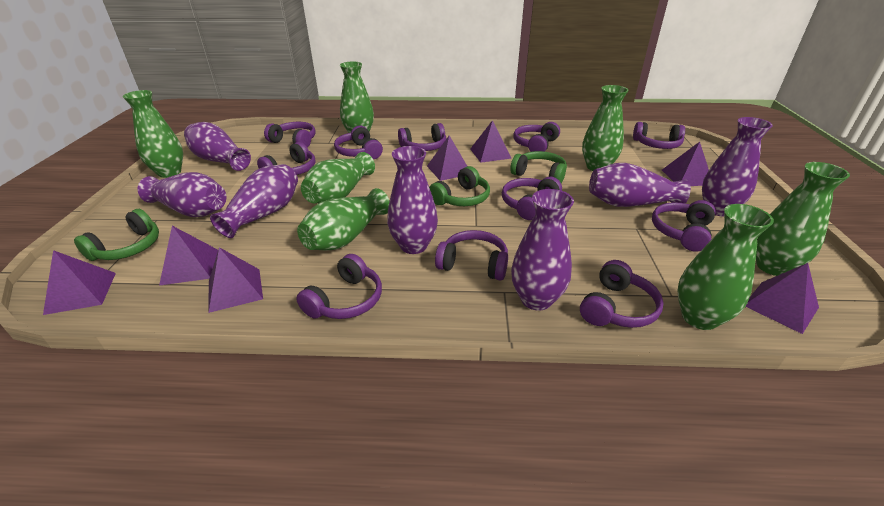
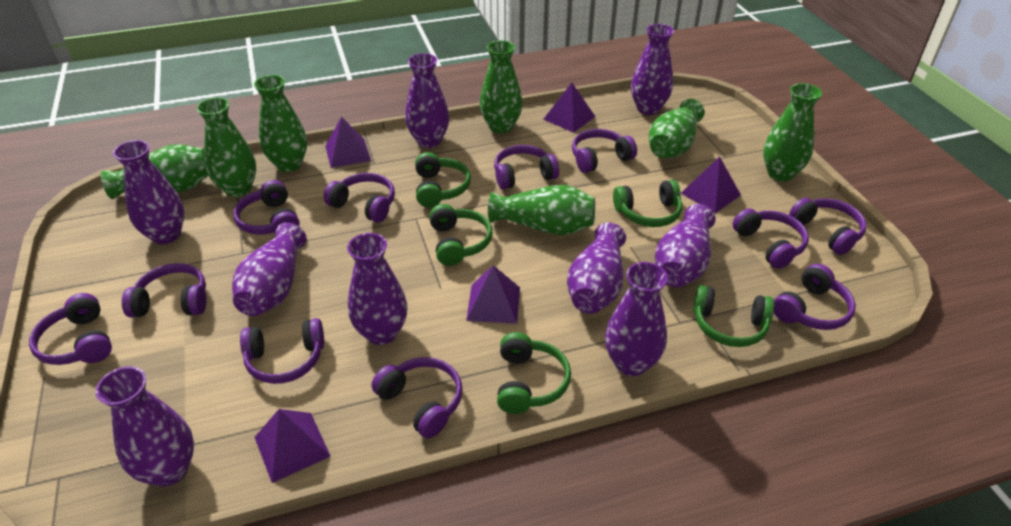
green headphones: [74,209,159,261] [429,166,490,206] [510,151,567,183] = 3 -> [415,152,471,207] [429,204,493,266] [497,332,571,414] [613,180,682,227] [693,285,774,347] = 5
purple pyramid: [43,250,116,315] [159,226,218,286] [208,247,263,313] [427,135,467,181] [470,120,512,163] [662,142,709,186] [746,263,819,334] = 7 -> [255,409,331,483] [325,116,371,168] [466,265,520,324] [543,83,595,133] [681,157,741,213] = 5
purple vase: [137,172,226,217] [184,122,251,171] [210,164,298,238] [387,146,438,254] [511,189,574,311] [589,163,691,207] [702,117,773,216] = 7 -> [95,366,194,487] [113,140,185,244] [232,222,307,316] [347,233,407,345] [405,53,449,148] [567,223,626,314] [605,262,668,376] [631,24,674,115] [655,204,716,287] = 9

